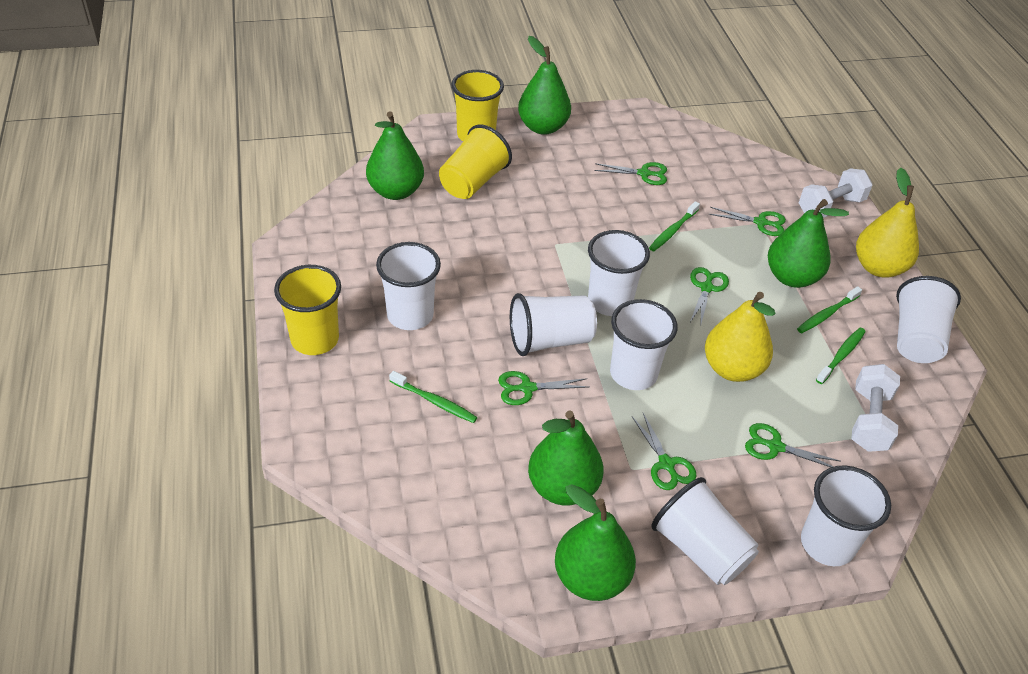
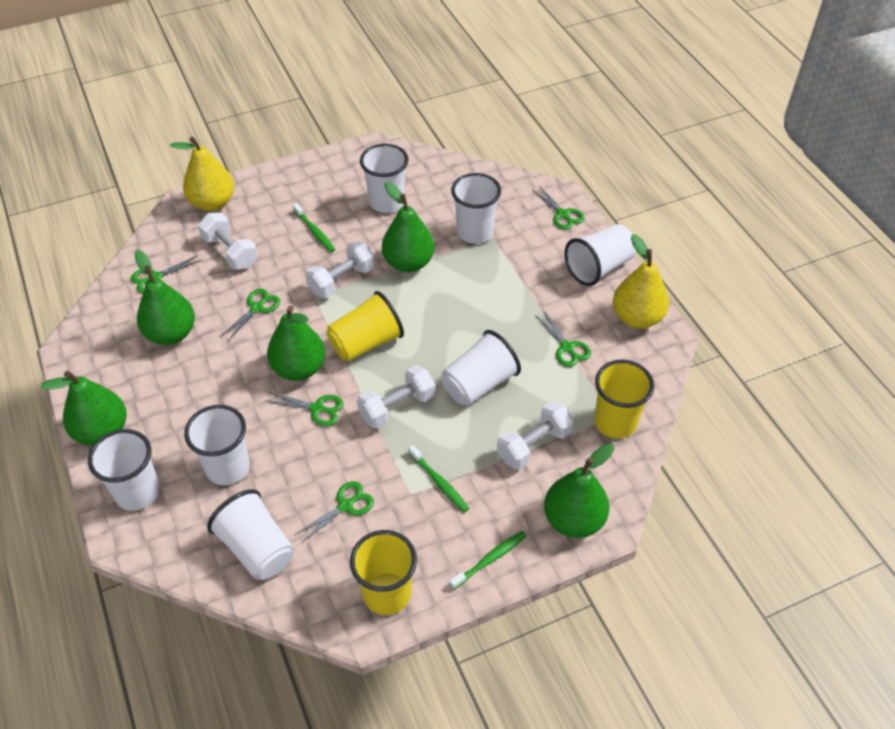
green toothbrush: [389,371,478,423] [649,201,700,251] [797,286,862,333] [816,328,866,384] = 4 -> [293,203,335,252] [408,445,470,513] [449,531,527,590] = 3
white dumbbell: [799,168,873,218] [851,364,900,452] = 2 -> [198,213,258,270] [305,241,375,298] [357,365,435,429] [497,401,574,470] = 4

